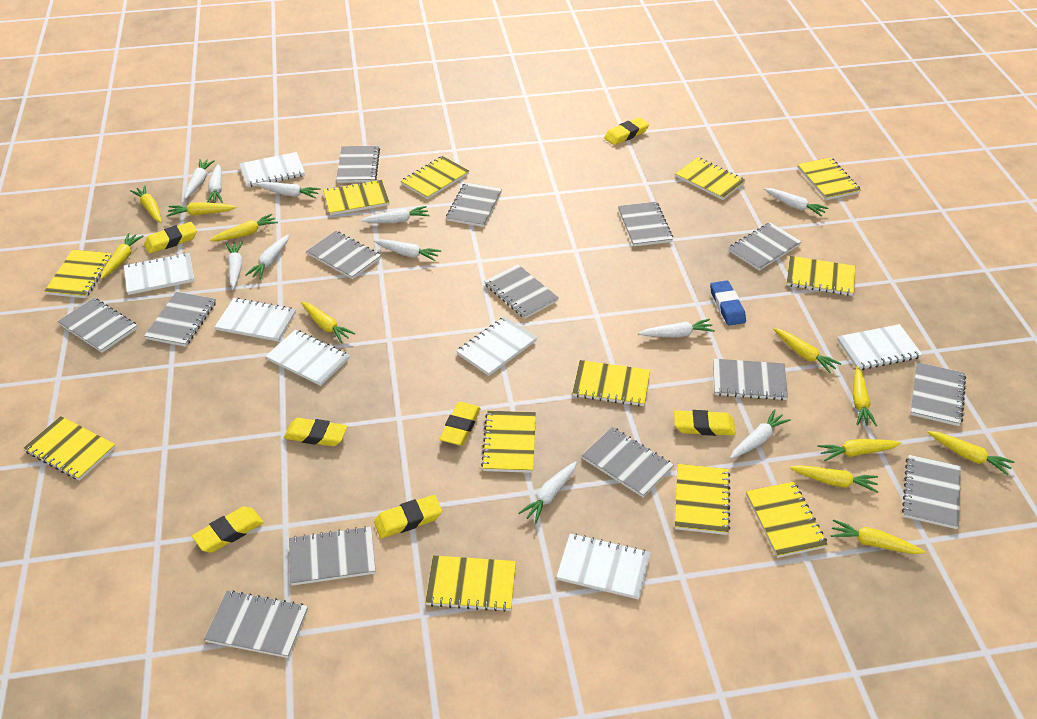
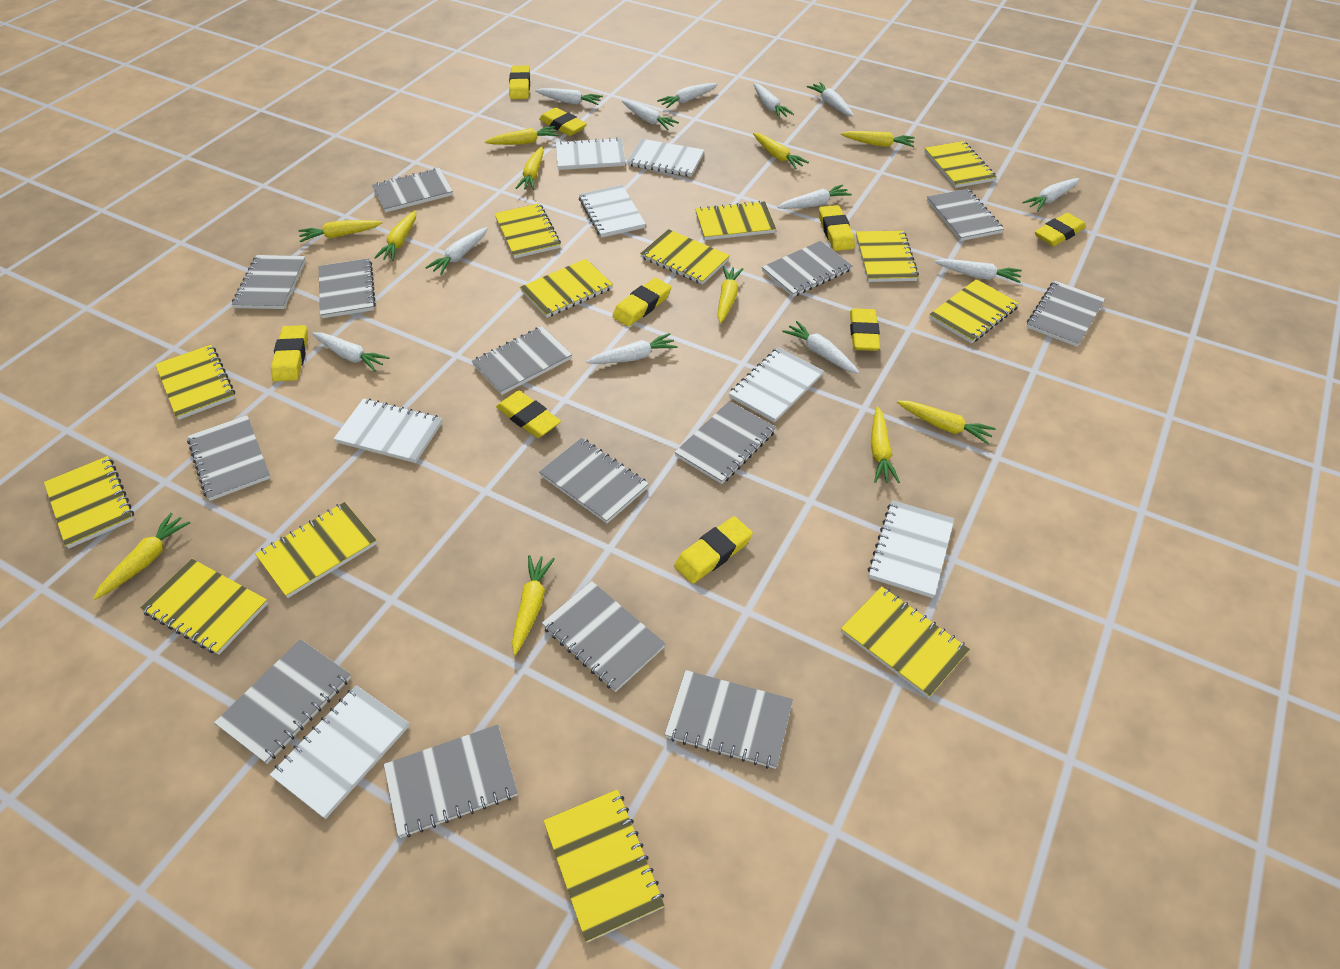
blue eraser: [710,281,746,325] = 1 -> none = 0
white carrot: [185,159,215,199] [207,164,223,203] [226,241,243,289] [245,234,289,279] [256,182,321,198] [361,206,430,223] [374,239,441,261] [518,461,577,523] [638,319,715,338] [730,409,791,459] [764,188,828,217] = 11 -> [312,333,390,372] [425,227,488,275] [535,88,603,105] [586,333,678,364] [622,100,679,130] [657,83,718,108] [753,83,794,119] [777,184,852,209] [782,321,859,374] [807,82,854,116] [935,259,1022,283] [1022,178,1079,211] = 12
yellow eraser: [144,222,197,254] [192,506,264,553] [284,418,347,447] [374,495,442,538] [440,402,481,446] [604,117,649,145] [674,410,736,436] = 7 -> [271,325,308,381] [496,391,561,438] [509,65,530,99] [539,108,587,136] [612,278,671,327] [674,516,753,584] [819,205,855,251] [850,308,880,351] [1035,213,1086,247] = 9
yellow notebook: [23,416,116,481] [44,250,112,298] [323,180,390,215] [401,156,469,199] [425,555,516,612] [481,411,536,473] [572,360,650,406] [675,157,746,200] [675,464,730,535] [746,482,828,558] [786,256,855,296] [797,157,861,200] = 12 -> [44,456,134,548] [140,559,268,655] [155,345,235,420] [255,502,377,598] [494,203,561,258] [520,259,613,318] [543,789,665,943] [640,229,730,285] [695,201,776,240] [841,586,970,698] [856,230,919,282] [924,141,996,188] [929,279,1019,343] = 13

